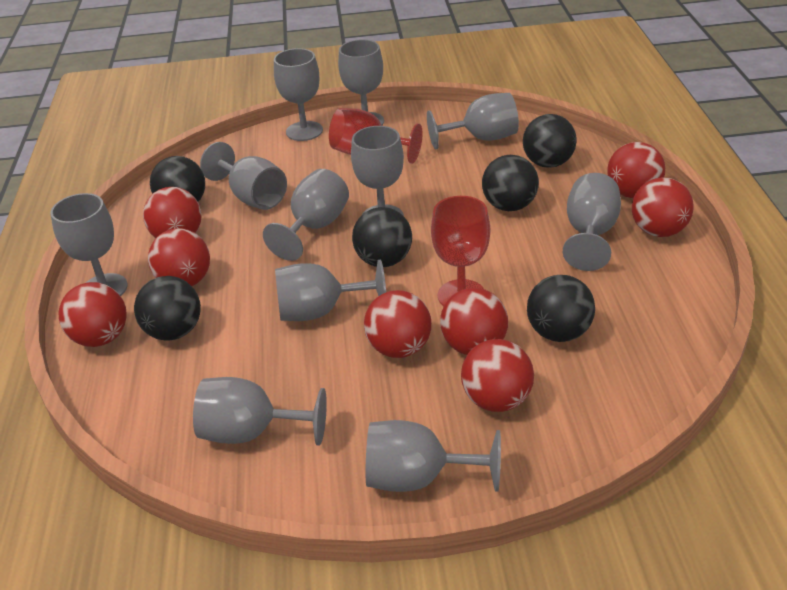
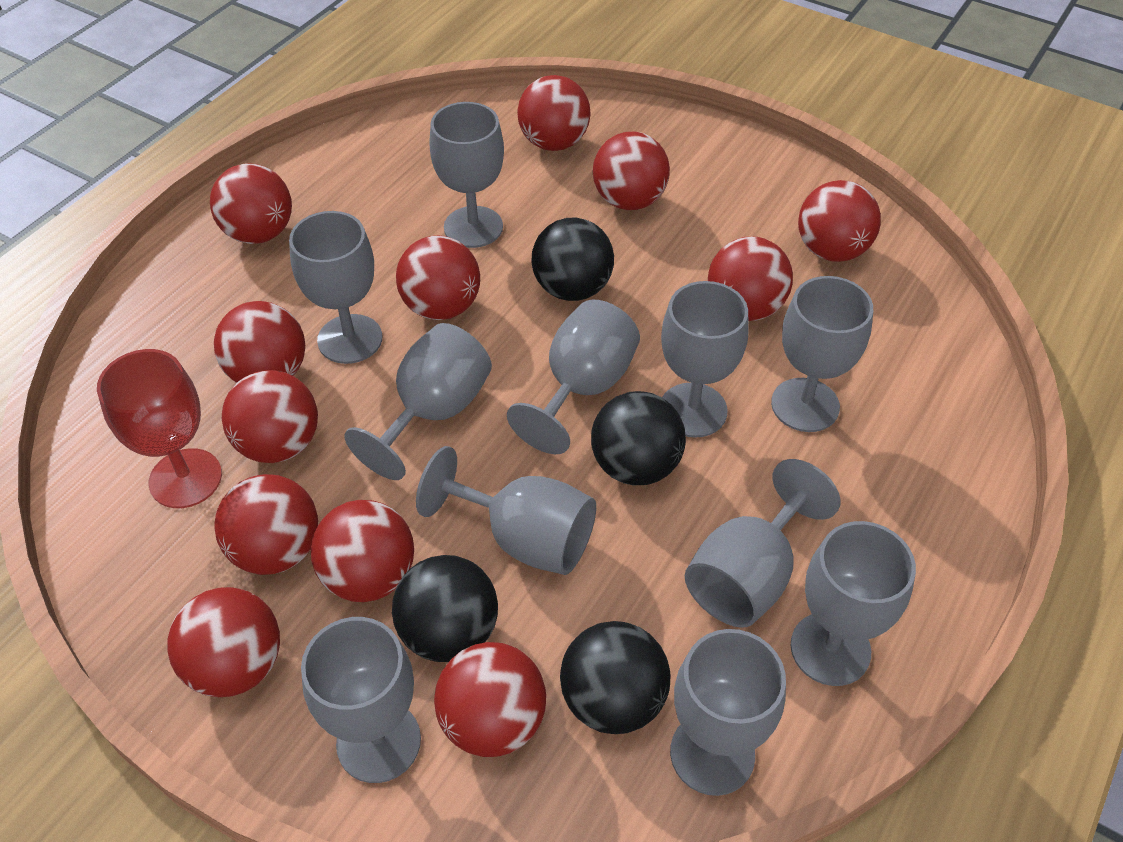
black ball: [134,276,201,341] [150,156,205,202] [352,207,412,267] [482,155,539,211] [523,114,577,168] [527,275,595,342] = 6 -> [392,555,498,662] [532,218,614,301] [560,621,670,734] [591,391,686,485] = 4
red ball: [58,282,127,347] [143,187,201,238] [148,228,210,286] [364,290,431,358] [440,288,508,355] [461,339,534,412] [607,142,665,198] [632,177,694,237] = 8 -> [167,587,280,697] [210,163,292,244] [214,301,305,383] [214,474,318,575] [222,370,318,463] [311,500,414,602] [396,235,480,320] [434,642,546,757] [517,75,591,151] [593,132,670,210] [708,237,793,321] [798,180,881,262] = 12
red goblet: [329,108,422,164] [431,196,490,306] = 2 -> [97,349,222,508] = 1

